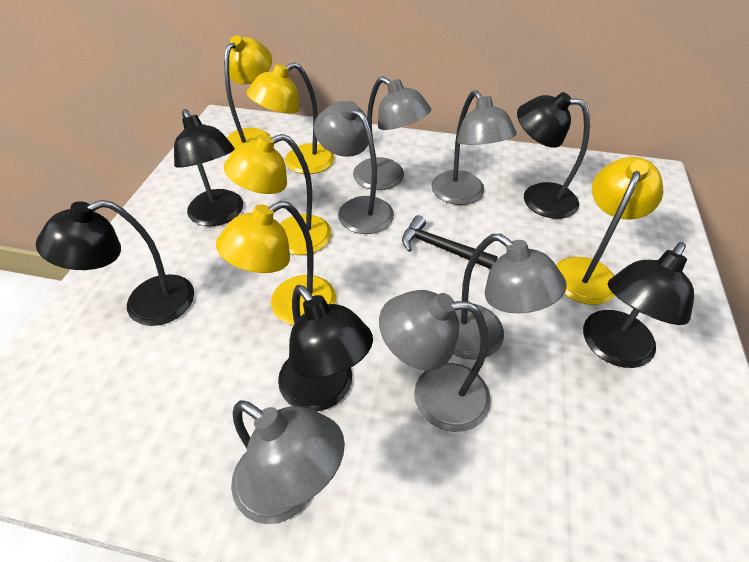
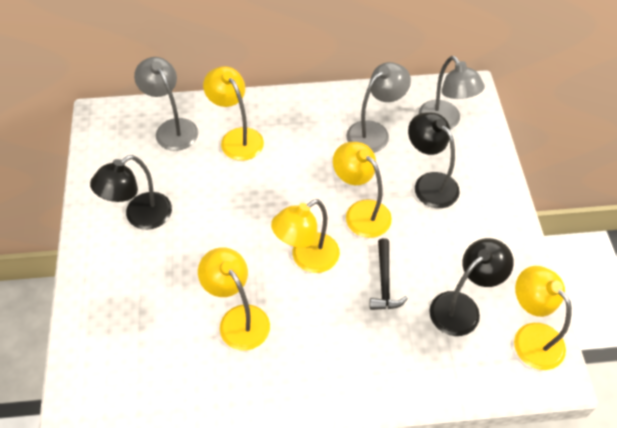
black lamp: [36,200,194,326] [174,109,243,226] [278,285,373,412] [517,92,590,219] [583,242,694,368] = 5 -> [90,155,172,230] [408,112,460,208] [429,238,514,336] = 3
grey lamp: [231,400,345,524] [314,101,394,234] [353,77,431,190] [379,290,491,432] [431,90,517,205] [453,234,567,360] = 6 -> [134,57,198,151] [346,62,411,153] [418,56,485,130] = 3

